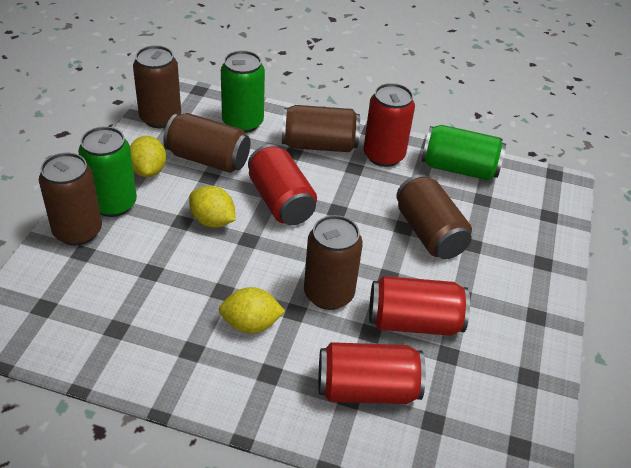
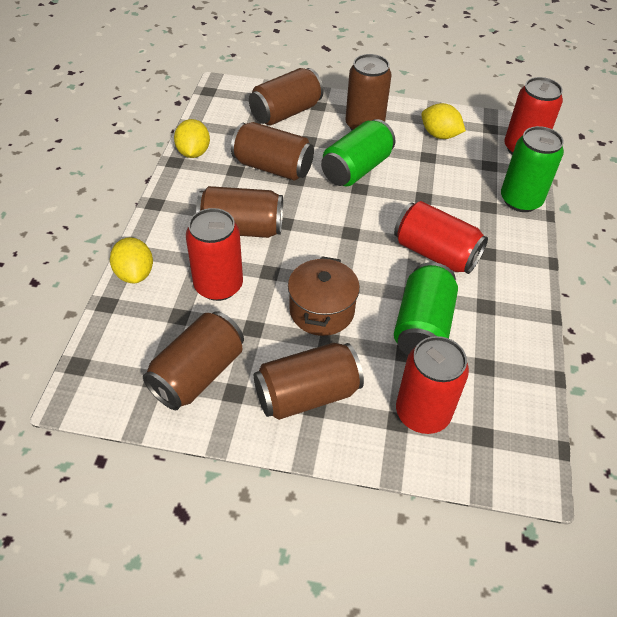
brown pot: none = 0 -> [288,256,360,336] = 1

